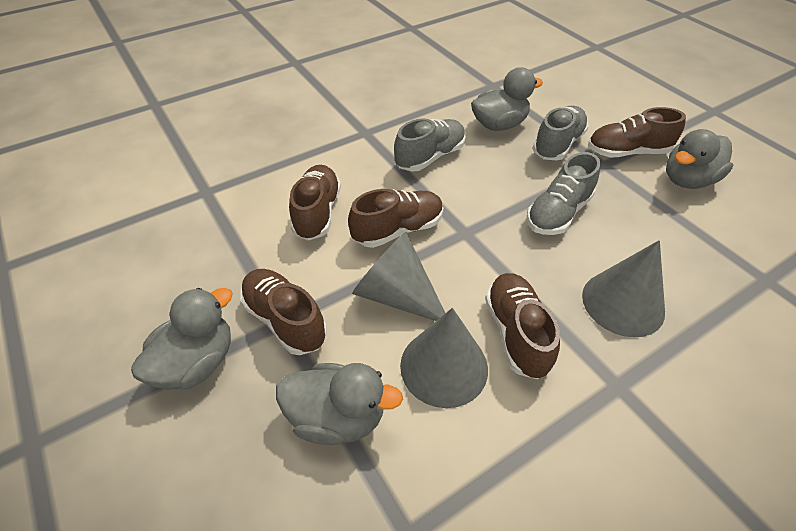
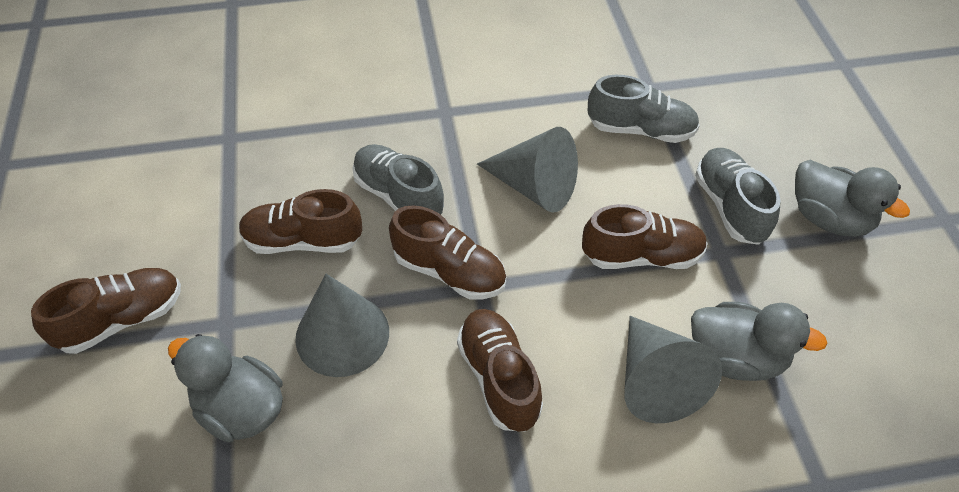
grey duck: [131,288,233,390] [276,363,403,445] [471,67,543,131] [666,129,733,189] = 4 -> [168,334,283,443] [691,302,828,381] [795,160,910,237] = 3

